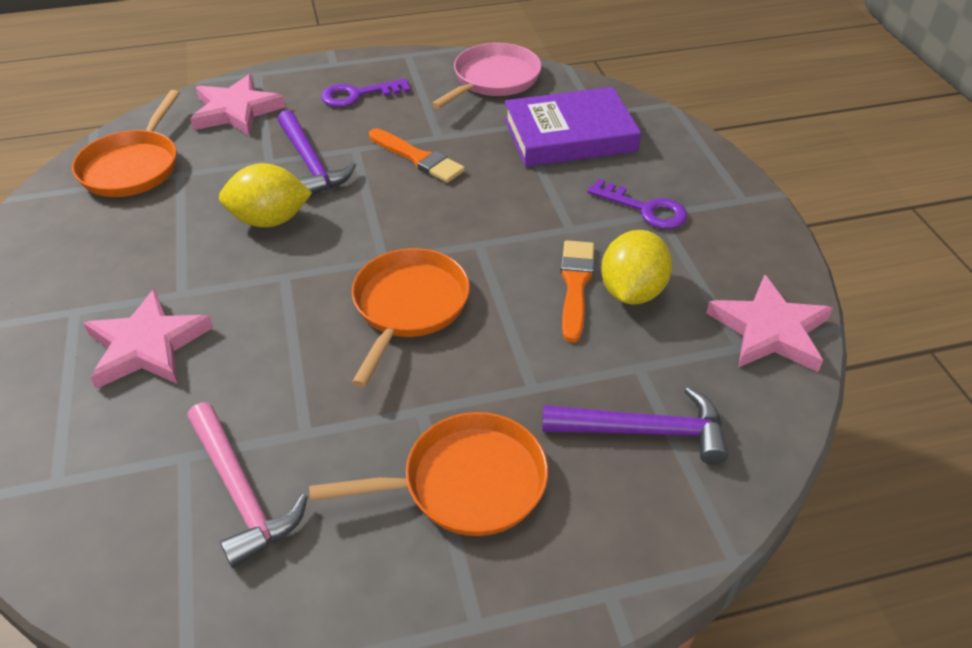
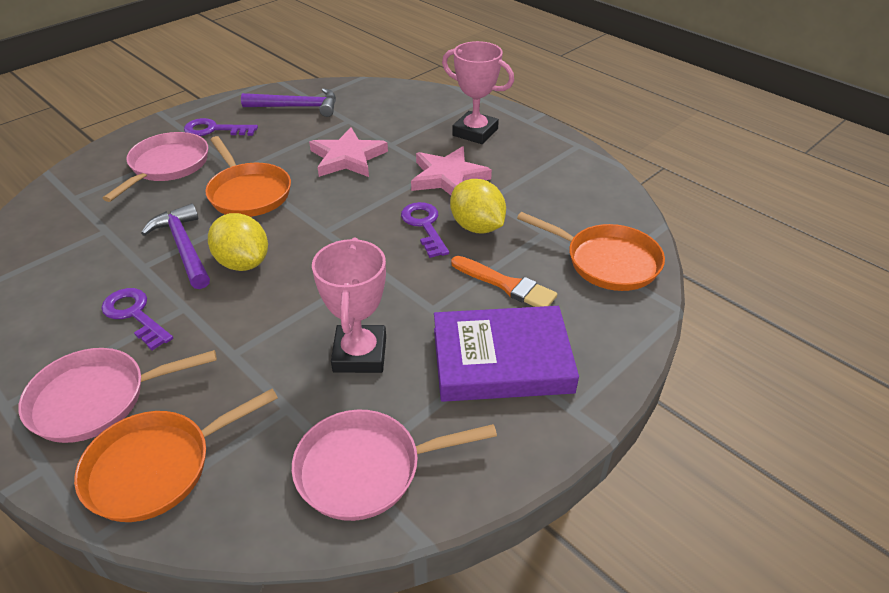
orange brush: [369,128,465,183] [560,240,594,343] = 2 -> [451,256,557,307] = 1
pink hammer: [187,402,308,568] = 1 -> none = 0
pink pan: [431,43,542,109] = 1 -> [18,348,217,443] [103,132,208,202] [292,410,497,521] = 3
pink star: [83,289,213,389] [190,74,286,136] [706,274,833,372] = 3 -> [309,127,388,177] [411,146,492,195] = 2
pink trophy: none = 0 -> [312,238,386,373] [442,41,514,144] = 2
purple key: [321,79,410,107] [587,179,688,229] = 2 -> [101,288,173,350] [184,118,258,136] [401,202,449,258] = 3

